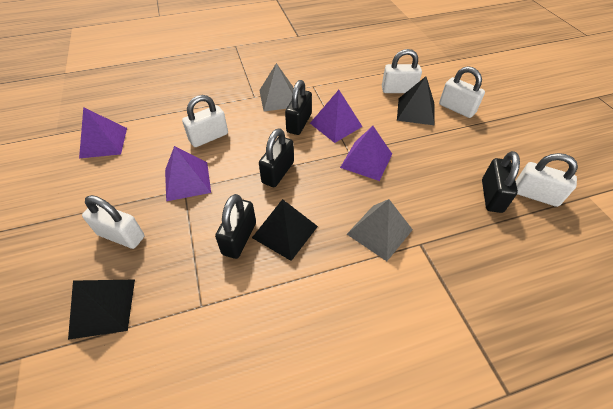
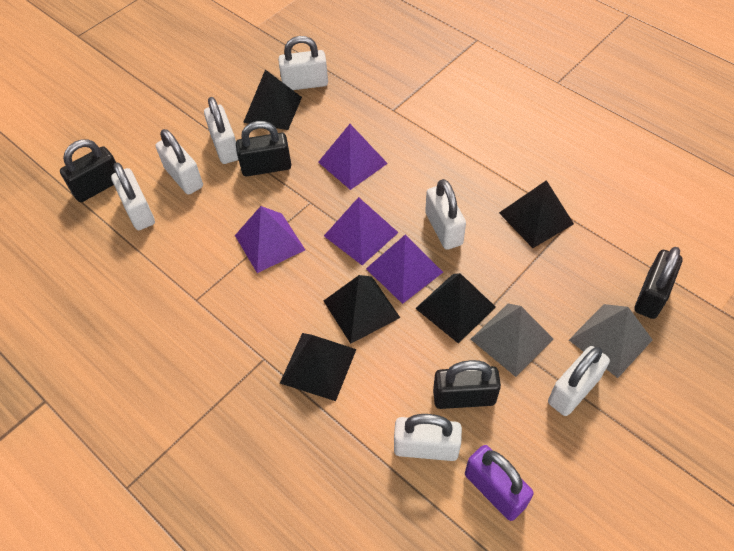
black pyramid: [68,280,135,340] [252,199,318,261] [397,76,435,126] = 3 -> [243,70,302,130] [280,333,357,401] [324,275,400,344] [415,273,496,344] [499,180,574,248] = 5
purple padlock: none = 0 -> [465,445,534,521] = 1
white padlock: [82,195,144,249] [182,95,228,147] [382,49,422,93] [439,66,485,118] [516,153,578,207] = 5 -> [111,163,155,230] [156,129,203,195] [204,97,238,164] [278,36,328,90] [394,414,462,461] [425,179,466,250] [548,346,610,416] = 7

